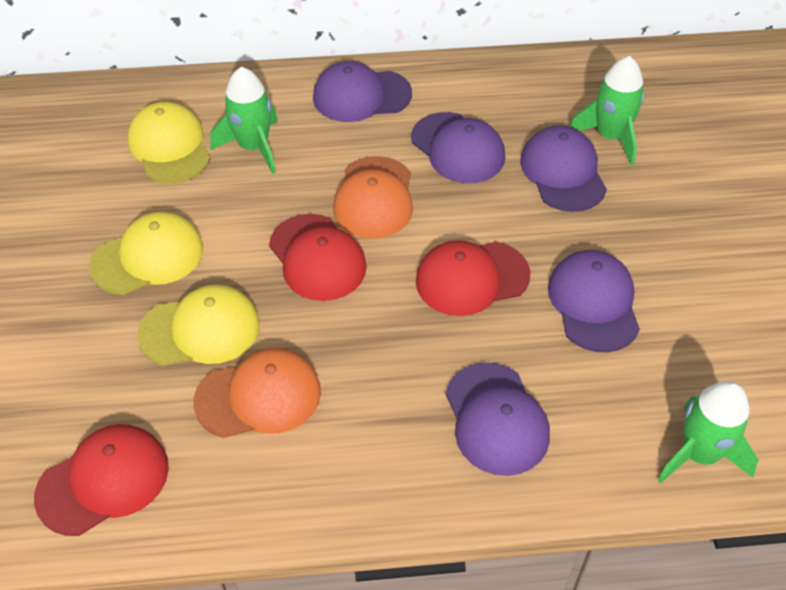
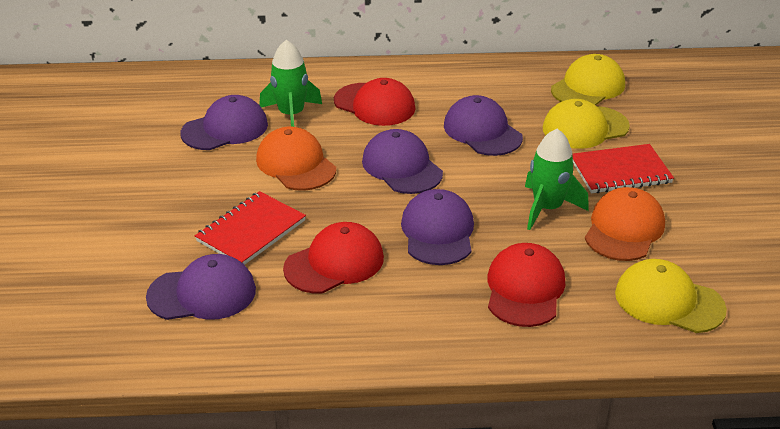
green rocket: [210,67,278,174] [570,56,645,165] [658,381,759,483] = 3 -> [259,40,322,127] [525,129,589,230] = 2
red notebook: none = 0 -> [195,191,306,265] [573,144,674,193] = 2

